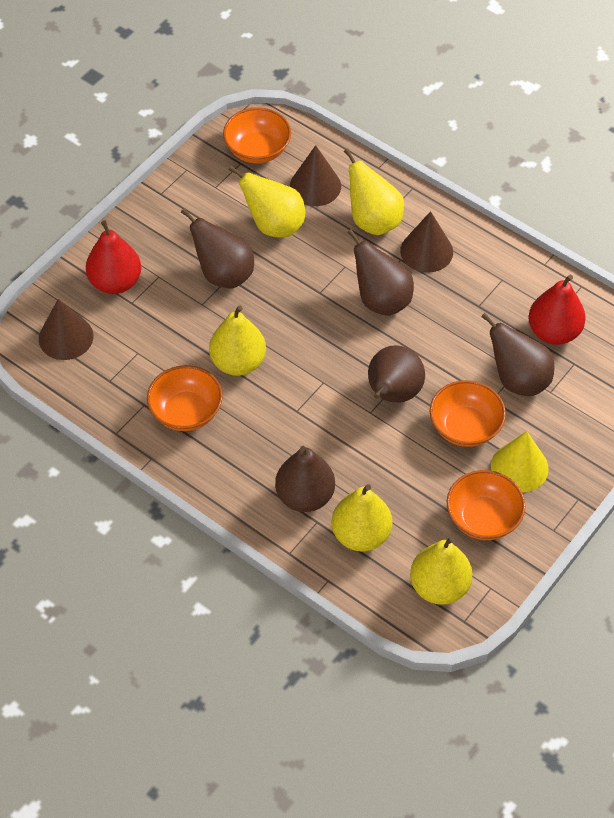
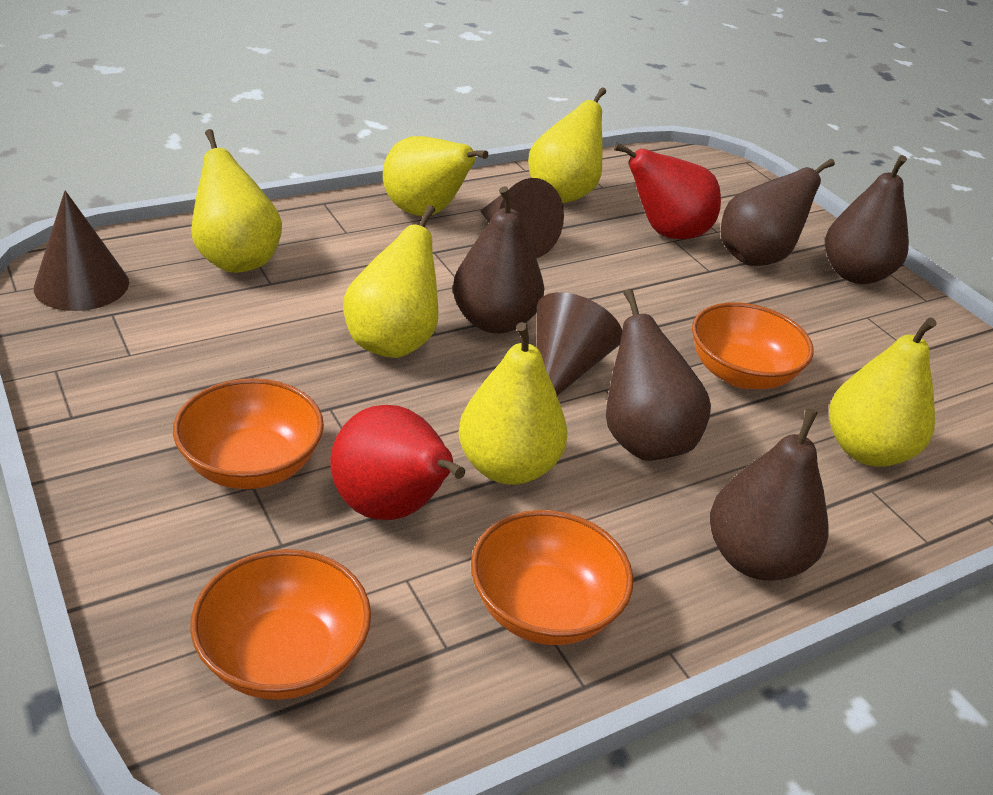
yellow cone: [491,431,549,492] = 1 -> none = 0
yellow pear: [209,305,266,376] [228,166,305,238] [332,484,392,552] [344,148,404,235] [410,536,473,605] = 5 -> [192,129,282,273] [343,205,438,358] [383,136,488,216] [458,322,567,485] [528,87,606,203] [829,318,937,467] = 6

